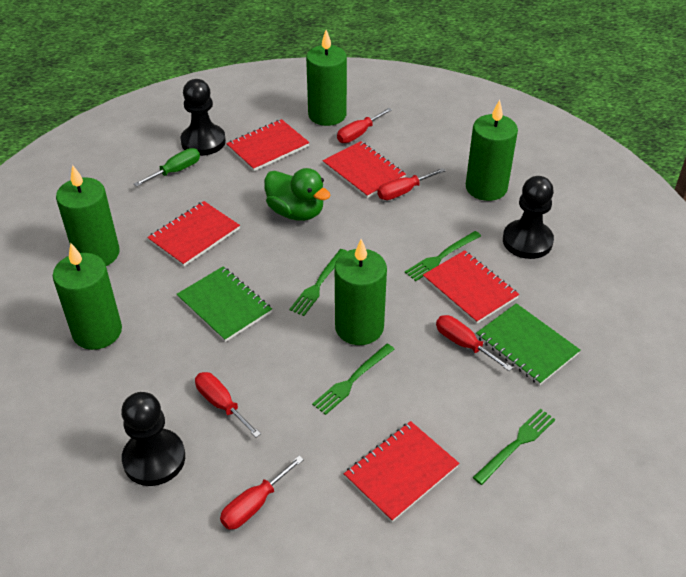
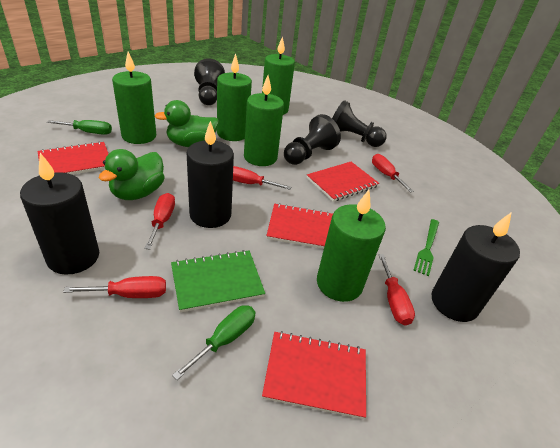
black candle: none = 0 -> [20,153,99,275] [187,121,234,228] [431,213,520,322] = 3
green duck: [264,168,331,221] = 1 -> [99,149,165,200] [155,100,219,147] = 2
green fork: [289,249,347,316] [312,344,395,415] [405,231,481,281] [473,408,556,485] = 4 -> [414,219,439,276] = 1
green notebook: [176,266,272,342] [476,303,581,385] = 2 -> [171,250,265,313] = 1
green screwdriver: [134,148,200,187] = 1 -> [47,120,112,135] [172,305,255,380] = 2
red notebook: [147,201,240,266] [226,119,310,171] [323,141,406,198] [344,421,459,522] [423,250,519,324] = 5 -> [37,141,108,175] [262,331,366,419] [266,203,333,249] [307,162,379,202] = 4

